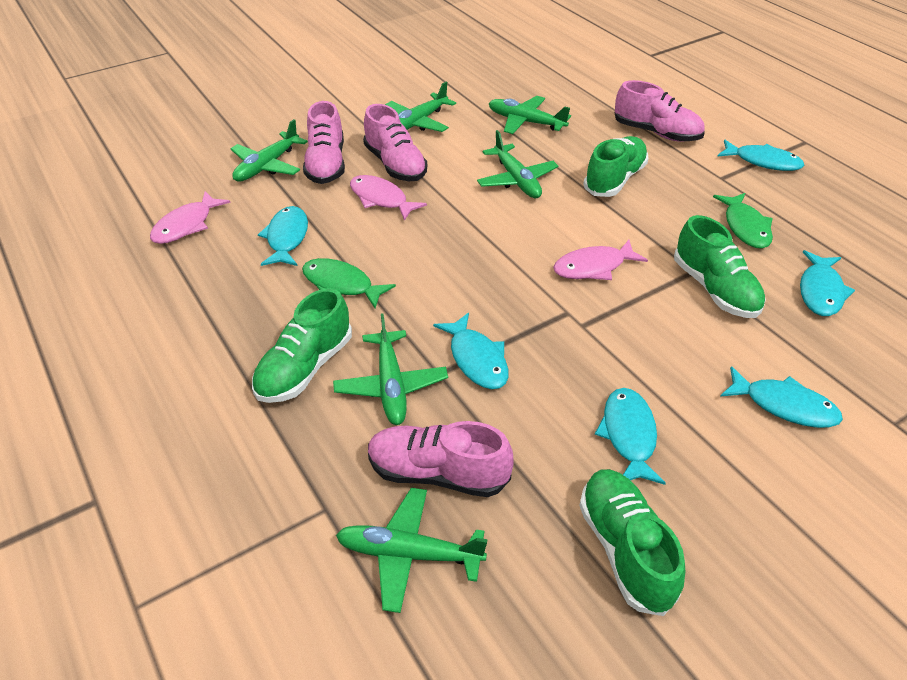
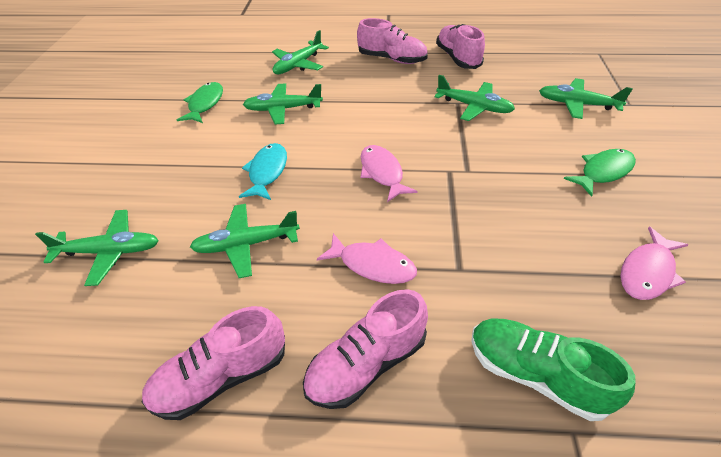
green shoe: [252,288,352,403] [579,469,685,616] [583,136,648,197] [674,215,766,318] = 4 -> [471,319,636,421] = 1
turquoise fish: [258,206,308,266] [433,313,509,389] [595,388,666,485] [717,140,804,171] [720,366,843,428] [800,250,855,316] = 6 -> [239,143,287,200] = 1

